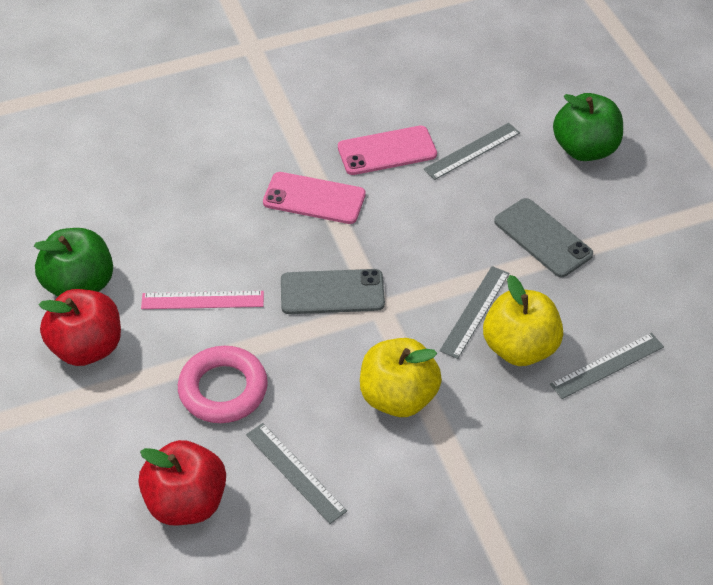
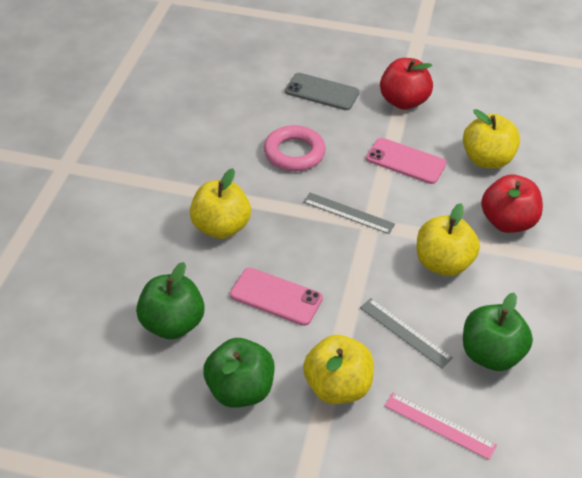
green apple: [34,228,113,296] [553,93,623,161] = 2 -> [136,262,205,339] [203,338,274,408] [463,293,533,371] = 3
grey phone: [281,269,385,314] [494,198,593,277] = 2 -> [285,73,359,110] = 1
grey ruler: [246,423,347,524] [424,123,520,180] [440,266,509,359] [550,333,664,399] = 4 -> [303,193,395,234] [360,298,453,368] = 2
yellow apple: [360,338,442,417] [483,275,563,366] = 2 -> [190,168,251,239] [303,335,374,404] [417,203,480,276] [463,109,520,169] = 4

